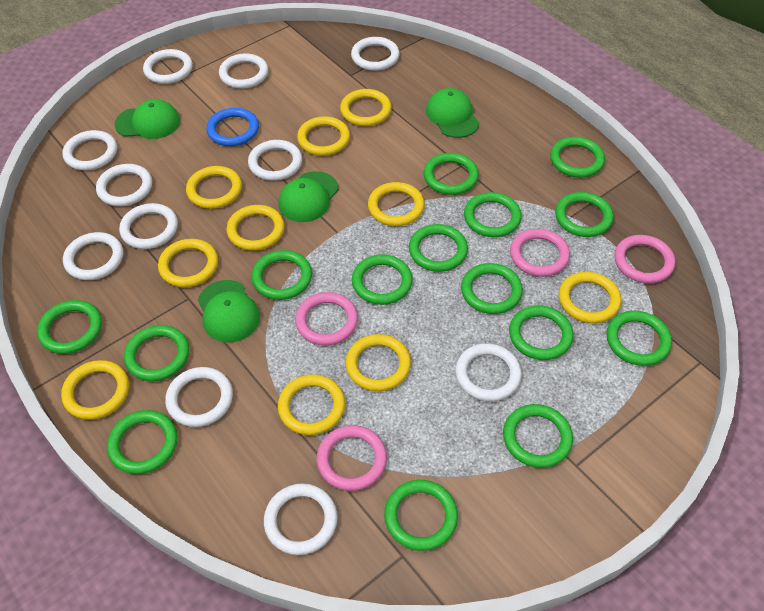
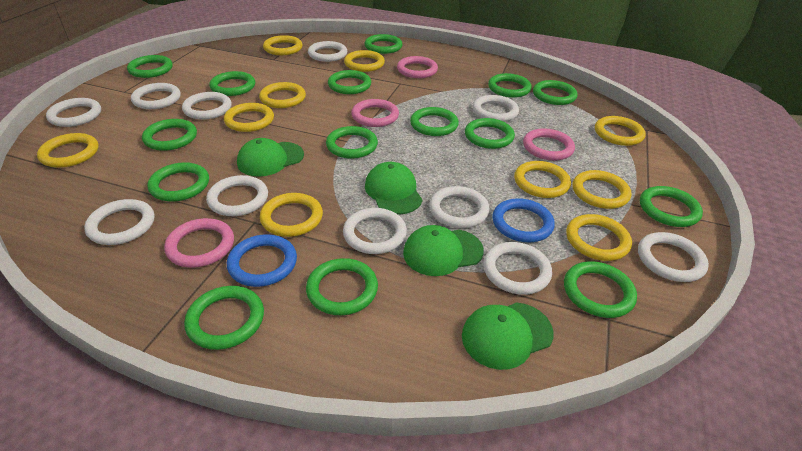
blue ring: [206,108,259,146] = 1 -> [227,234,297,287] [492,198,555,242] = 2

